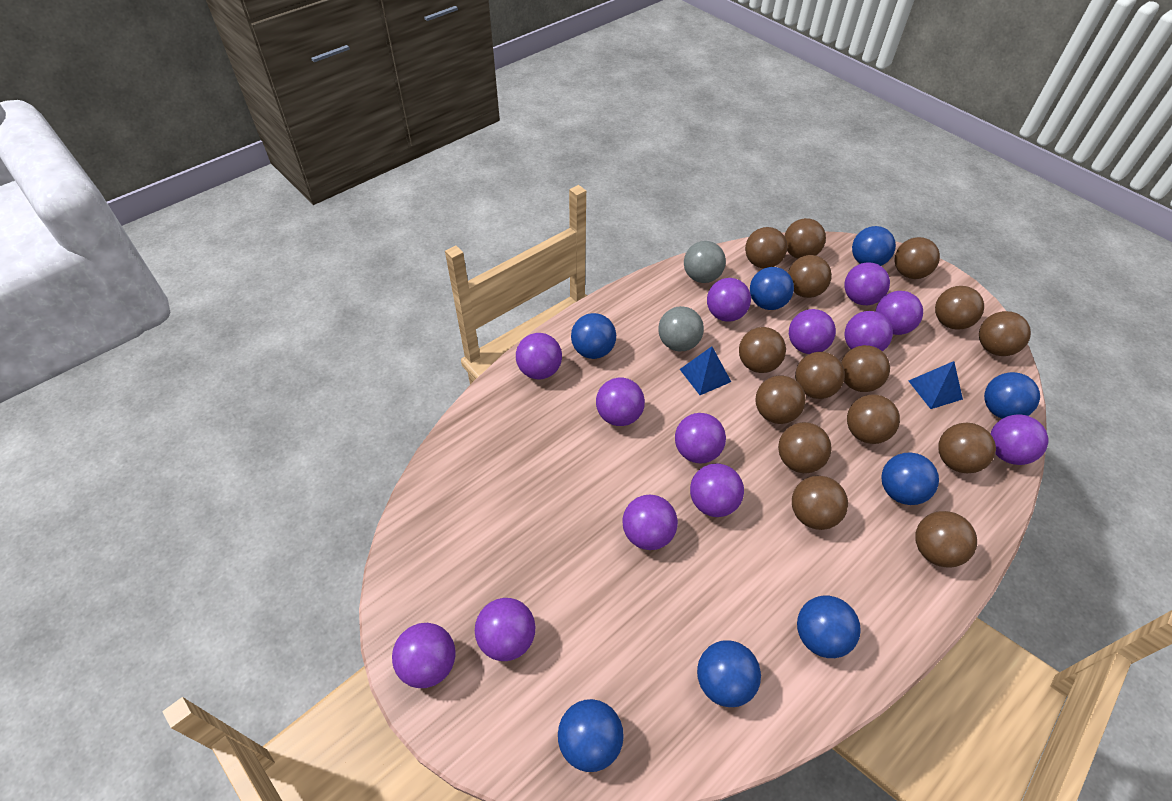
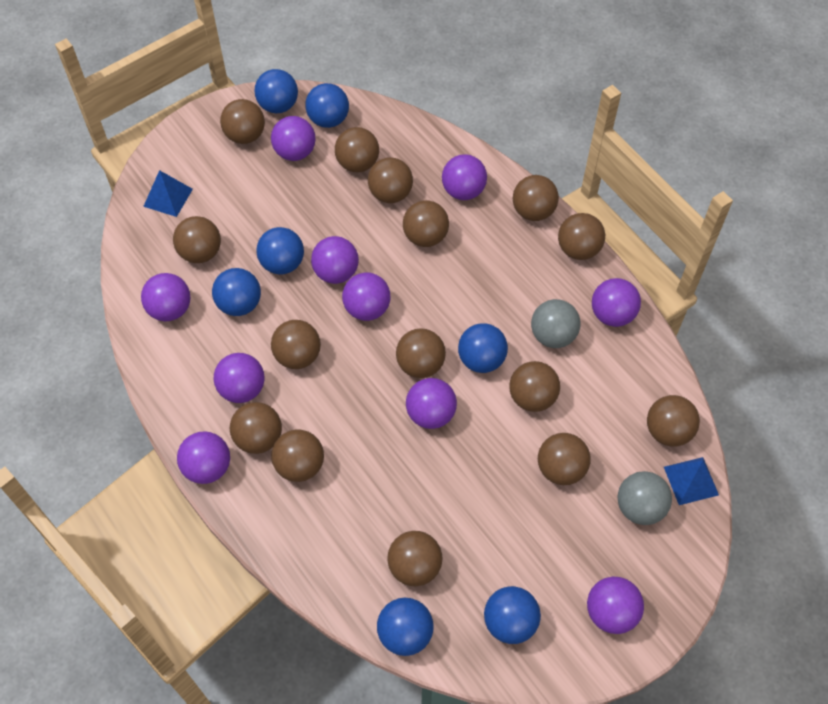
blue ball: [558,699,624,772] [571,313,616,359] [697,640,761,707] [750,267,794,310] [797,596,861,658] [852,226,896,266] [881,452,939,505] [984,372,1040,419] = 8 -> [212,268,261,316] [254,69,298,113] [257,227,304,274] [305,83,349,128] [377,598,433,656] [458,323,508,373] [484,586,541,644] = 7
purple ball: [392,623,456,688] [475,598,536,661] [516,333,562,379] [596,378,645,426] [622,494,678,550] [675,413,726,463] [690,464,744,517] [707,278,751,322] [789,309,836,354] [844,262,890,305] [845,311,893,352] [876,291,923,335] [991,414,1048,465] = 13 -> [141,273,190,321] [177,431,230,484] [214,353,265,403] [271,116,316,161] [311,236,359,284] [342,272,390,321] [406,378,457,429] [442,154,487,200] [587,577,644,634] [592,278,641,327] = 10

